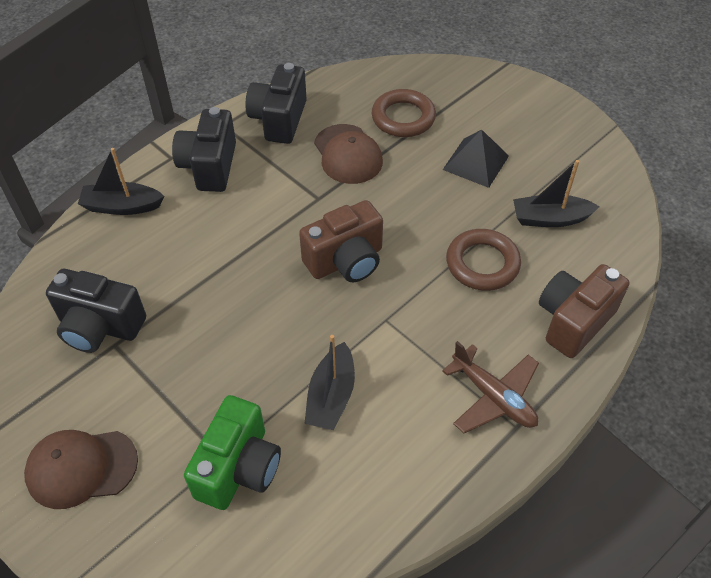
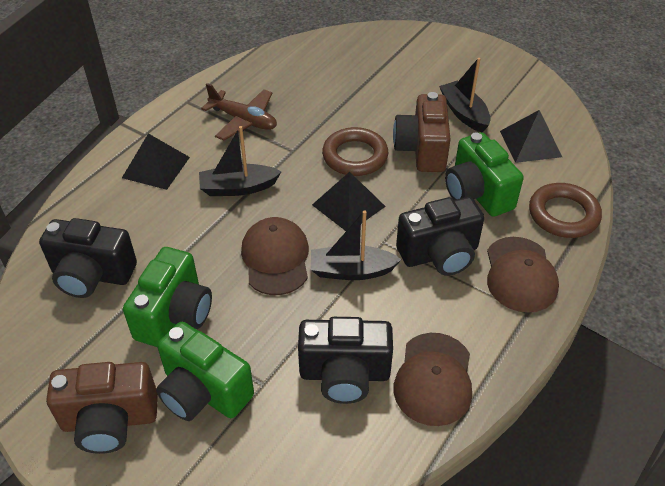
black pyramid: [443,129,509,188] = 1 -> [122,133,190,190] [312,172,386,231] [500,110,562,163] = 3
brown cap: [24,430,138,509] [314,124,383,184] = 2 -> [241,217,309,295] [393,333,472,426] [487,237,559,313] = 3
green camera: [184,395,281,510] = 1 -> [123,247,212,347] [156,322,254,421] [445,132,524,217] = 3

